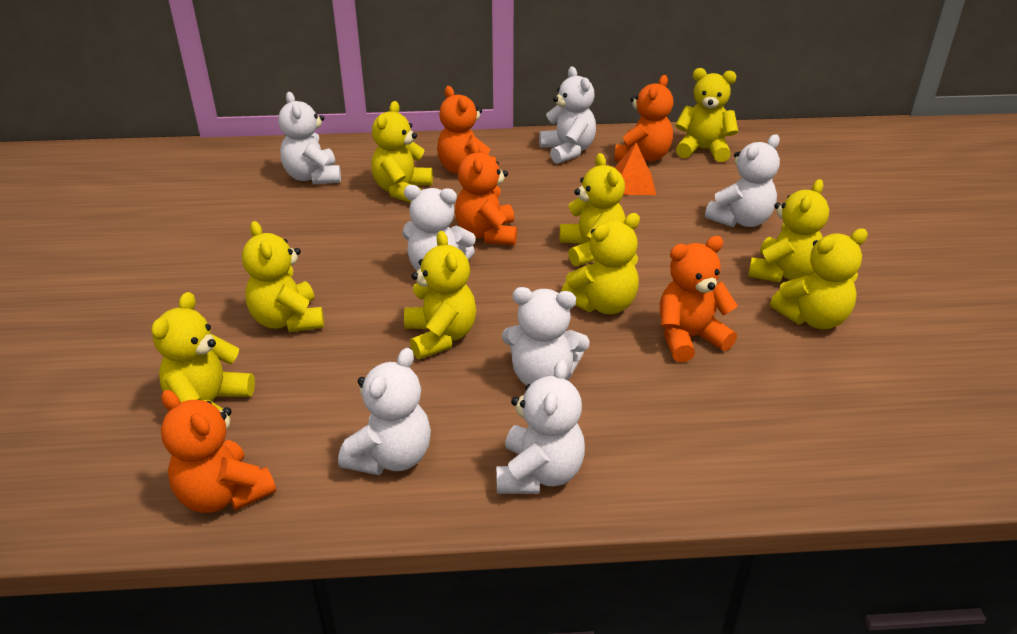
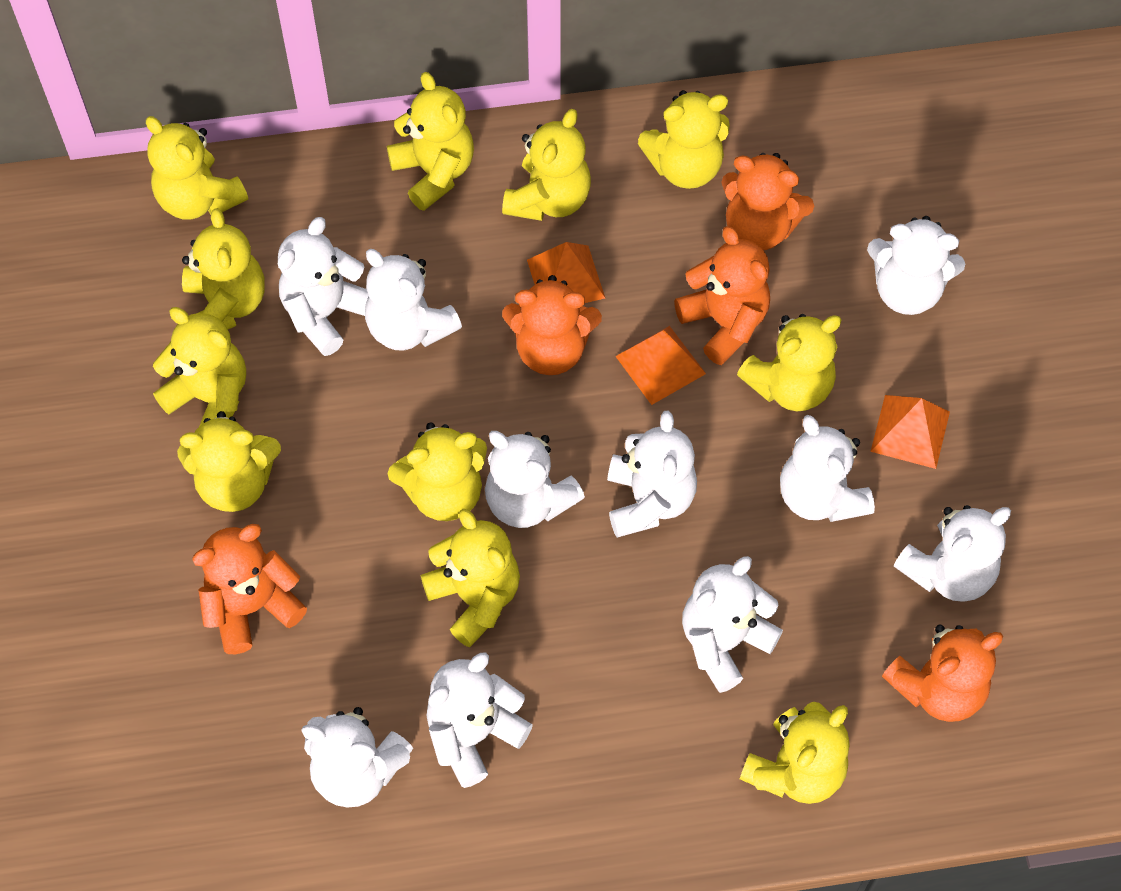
orange pyramid: [614,142,656,195] = 1 -> [527,242,605,303] [615,326,706,405] [870,395,950,469] = 3
white teddy bear: [278,92,341,184] [338,348,431,475] [402,185,476,271] [496,359,585,494] [502,287,590,385] [539,67,596,164] [705,134,780,227] = 7 -> [278,217,369,356] [301,707,413,808] [365,249,462,350] [426,652,533,788] [485,431,585,528] [607,411,697,538] [682,556,783,693] [780,415,875,522] [867,216,965,315] [894,505,1011,602] = 10
yellow teddy bear: [151,292,255,417] [242,221,324,332] [372,101,433,203] [404,231,476,359] [560,153,626,267] [561,213,640,314] [675,68,738,162] [748,179,829,283] [770,228,868,329] = 9 -> [146,116,248,220] [153,307,246,427] [177,411,281,512] [182,208,265,330] [387,72,474,211] [387,422,487,521] [421,509,520,648] [502,109,591,221] [638,90,730,189] [737,314,842,411] [740,702,850,804] = 11

